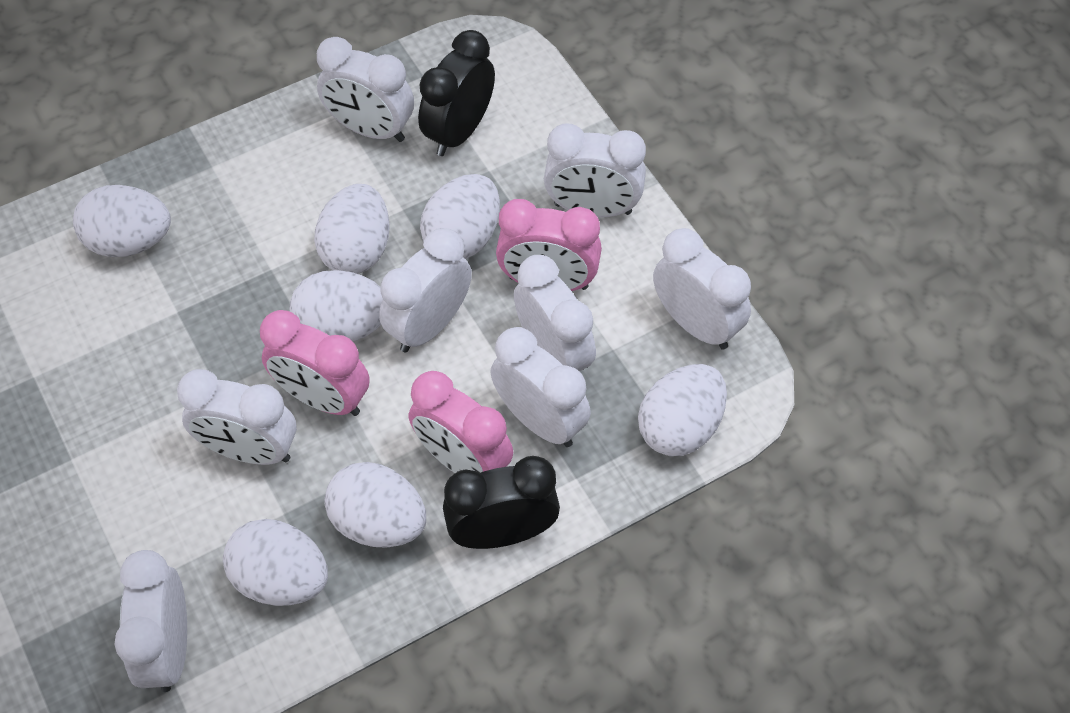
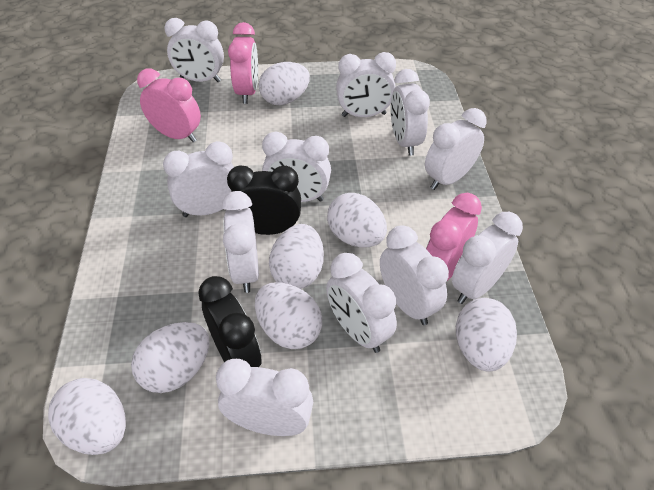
white clock: [114,550,187,692] [177,369,297,465] [317,37,414,142] [379,228,472,352] [490,327,591,447] [514,255,596,372] [544,123,646,217] [653,228,751,350] = 8 -> [163,141,234,217] [164,18,224,82] [216,359,313,436] [222,191,259,293] [262,131,331,202] [326,253,397,353] [336,52,396,117] [380,225,449,325] [390,69,430,156] [425,108,487,190] [452,212,523,304] = 11

